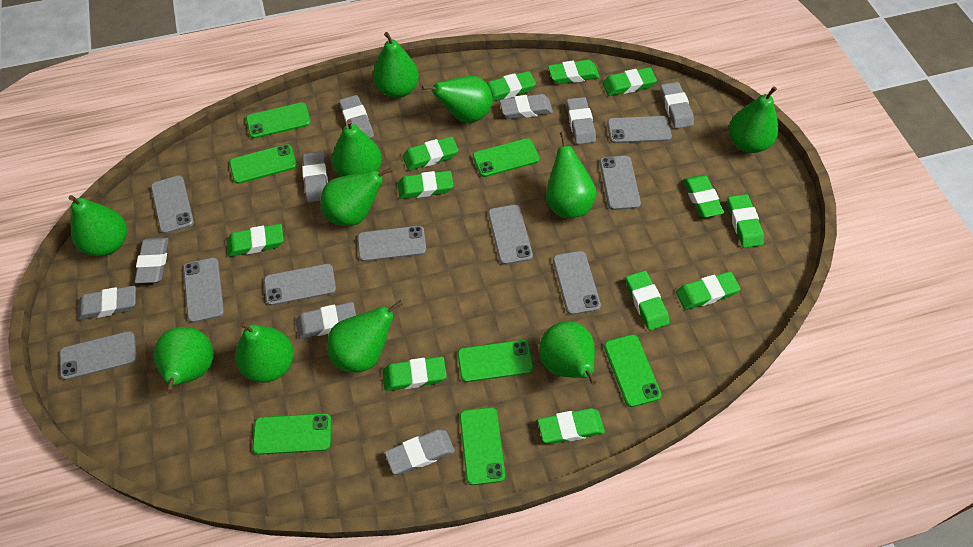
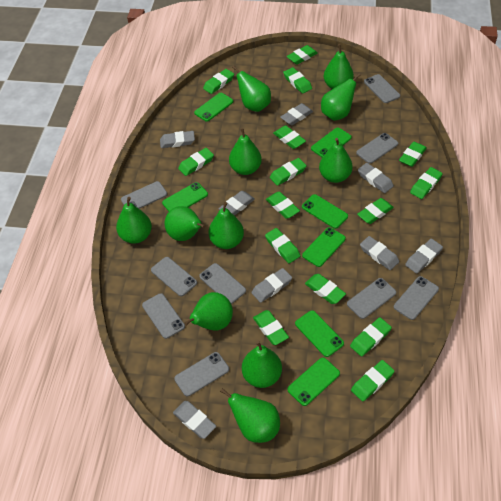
green eraser: [227,224,284,257] [383,356,446,391] [398,171,454,199] [403,136,458,171] [487,71,536,102] [538,408,605,444] [548,60,600,84] [603,67,657,96] [626,271,669,330] [676,272,740,310] [683,175,725,218] [727,194,764,248] = 12 -> [178,148,214,176] [203,69,234,94] [253,310,289,345] [265,228,300,263] [266,192,300,219] [270,158,307,186] [273,125,306,149] [283,67,312,94] [287,45,318,64] [305,274,346,304] [350,317,392,357] [351,360,395,402] [357,198,394,224] [399,142,427,167] [410,167,443,199] = 15
grey eraser: [77,286,136,320] [134,238,169,283] [296,302,356,339] [302,151,328,202] [339,95,374,139] [385,430,455,474] [500,94,553,119] [566,97,596,144] [660,82,694,129] = 9 -> [160,131,195,148] [173,401,216,439] [219,191,255,216] [251,268,292,303] [280,103,313,125] [358,163,394,193] [360,236,399,270] [405,239,443,274] = 8

